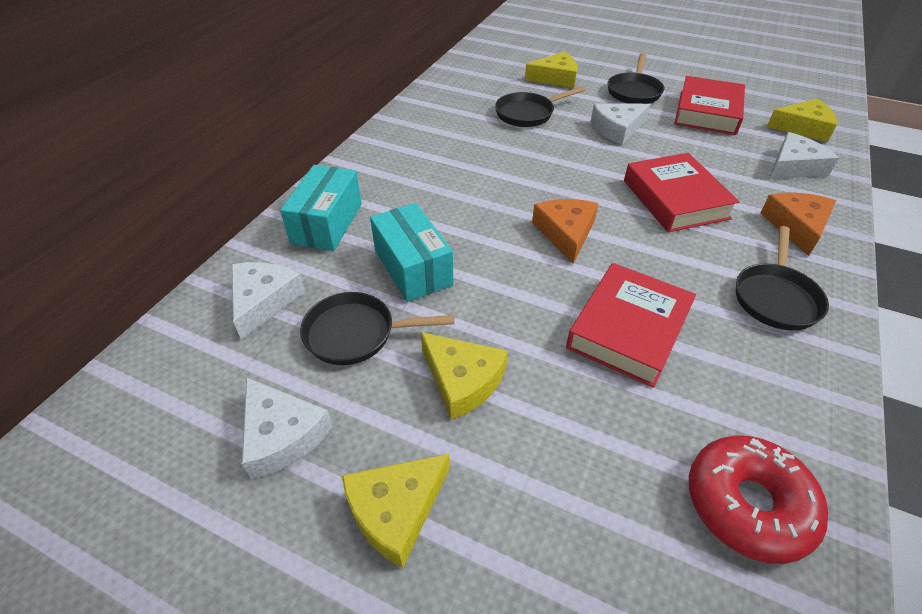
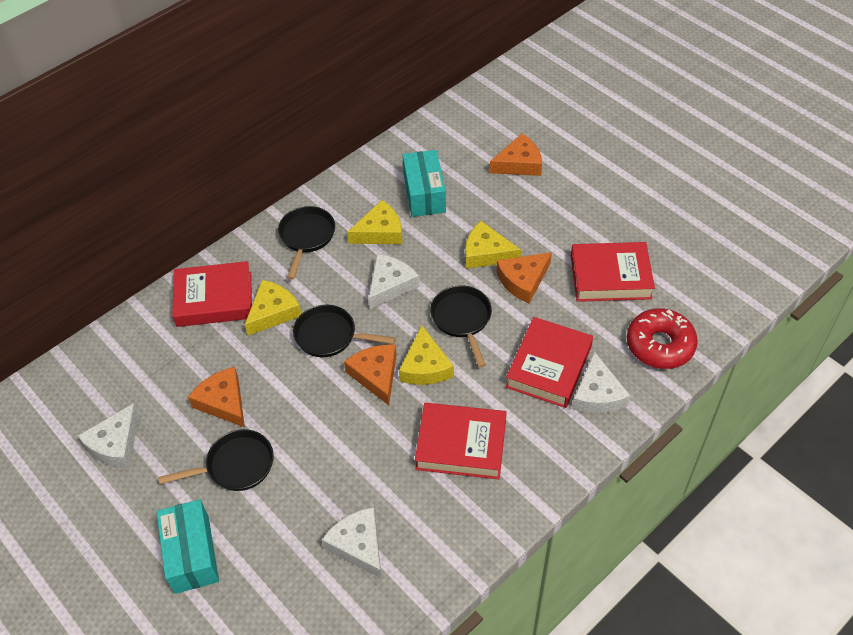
orange cheese: [532,199,599,264] [760,192,836,256] = 2 -> [188,367,245,427] [344,345,397,405] [490,134,542,176] [496,252,552,303] = 4
red book: [566,263,696,388] [624,153,740,232] [674,76,745,135] = 3 -> [172,261,252,327] [415,403,507,479] [506,317,593,408] [571,242,655,302] = 4

